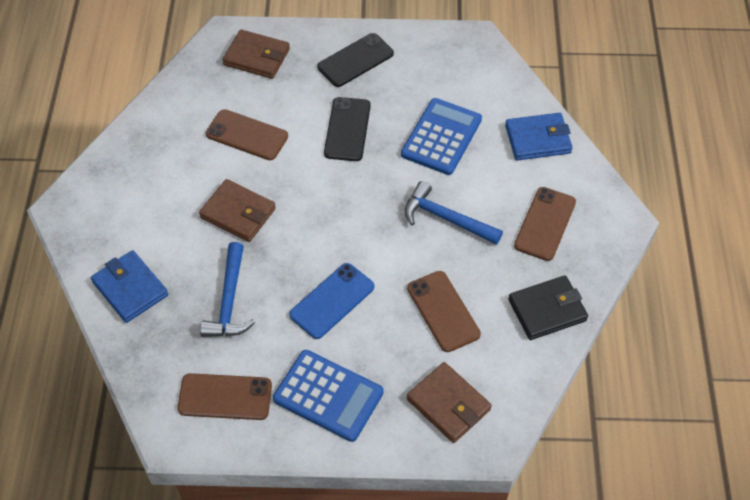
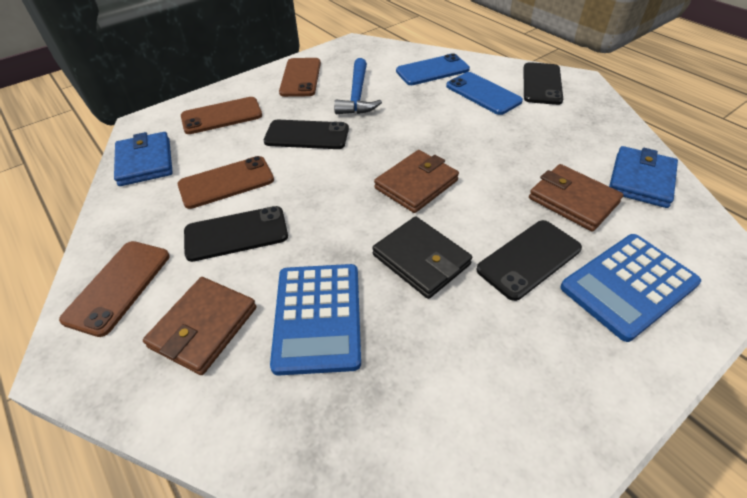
black phone: [317,33,394,87] [324,97,371,161] = 2 -> [184,206,288,262] [264,120,349,149] [476,220,582,301] [523,62,563,105] = 4
blue hammer: [200,242,255,337] [405,181,503,245] = 2 -> [334,58,382,114] = 1
blue phone: [289,263,374,339] = 1 -> [396,53,470,85] [446,72,523,115] = 2

